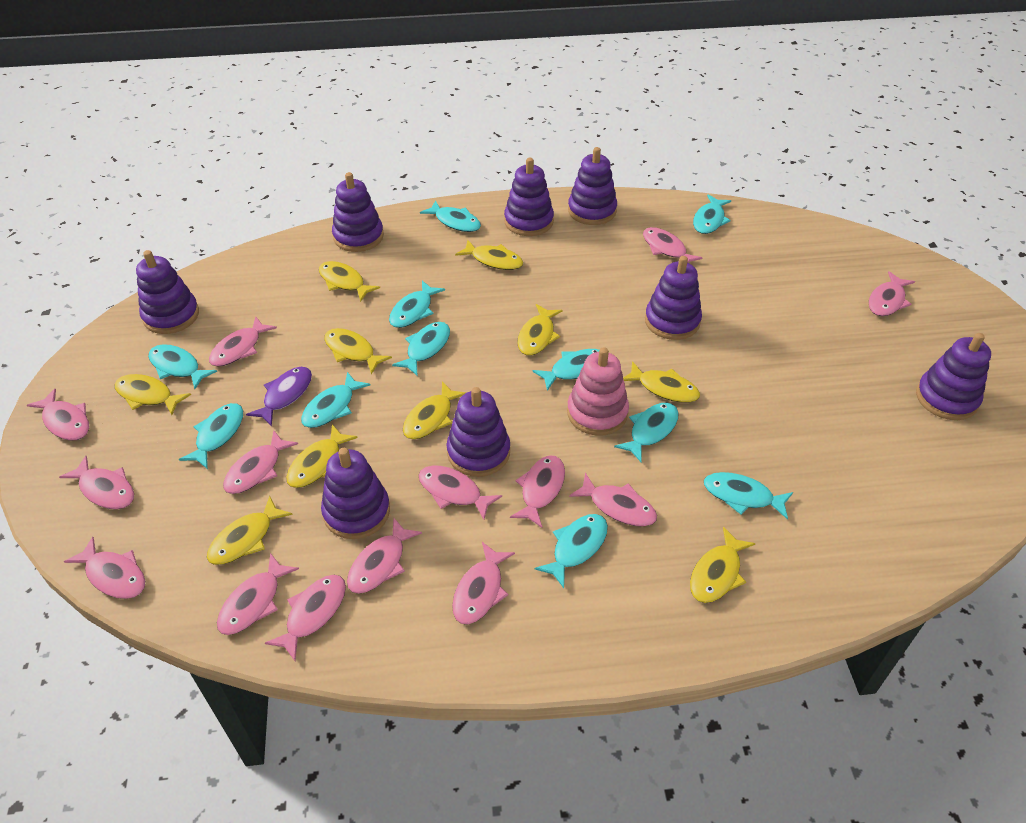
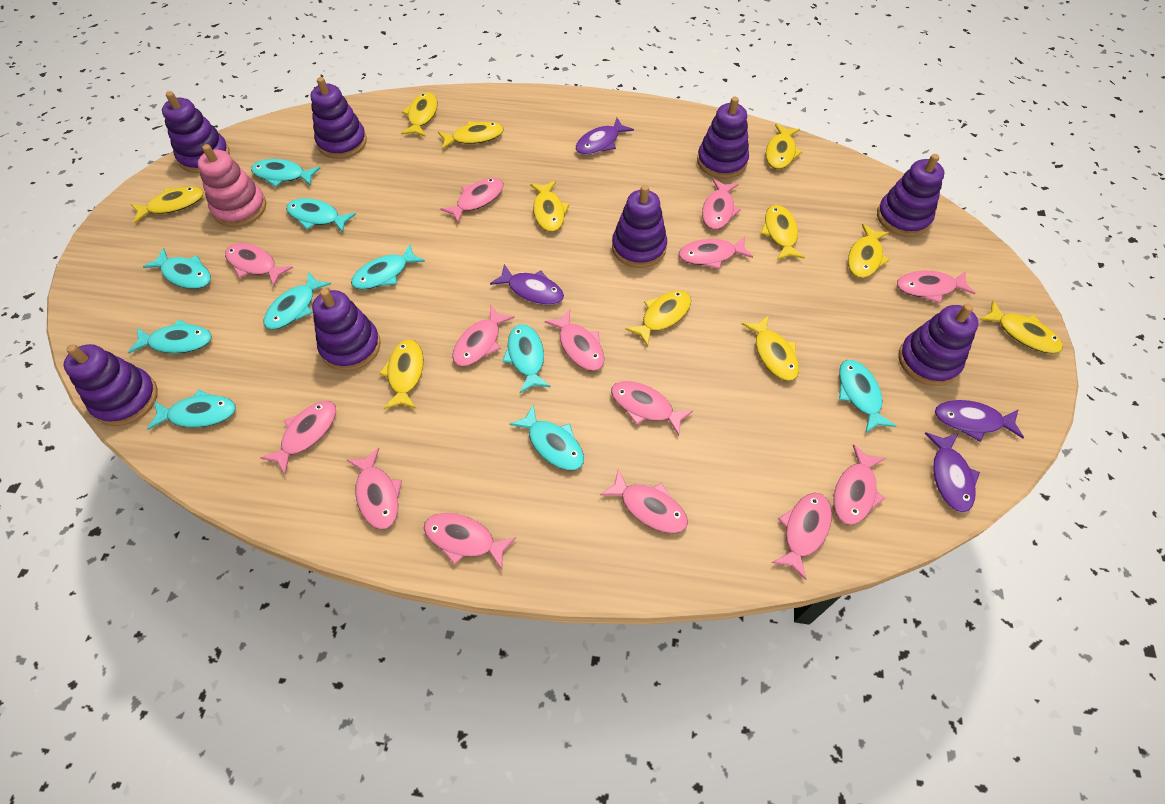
purple fish: [246,367,312,427] = 1 -> [490,264,564,305] [576,118,634,155] [925,432,980,513] [935,400,1024,442] = 4
turquoise fish: [148,344,217,389] [179,403,243,469] [301,372,370,428] [389,280,445,328] [392,322,450,375] [420,200,481,232] [532,349,599,391] [535,514,608,588] [614,403,679,462] [693,195,731,234] [704,472,793,520] = 11 -> [128,319,212,353] [143,248,211,289] [147,389,236,430] [251,159,320,187] [263,272,331,330] [286,198,356,233] [351,244,425,290] [502,324,551,393] [509,405,584,470] [839,360,896,433] = 10
yellow fish: [115,374,191,415] [207,496,293,565] [286,424,358,488] [319,261,380,302] [324,328,392,374] [403,381,466,439] [455,240,523,270] [517,304,563,356] [623,361,700,403] [690,527,756,603] = 10 -> [131,186,204,223] [379,339,423,409] [401,92,437,137] [438,121,504,149] [530,181,570,232] [625,290,691,347] [742,315,799,381] [760,205,805,260] [766,124,802,169] [848,224,890,278] [979,301,1063,353] = 11

